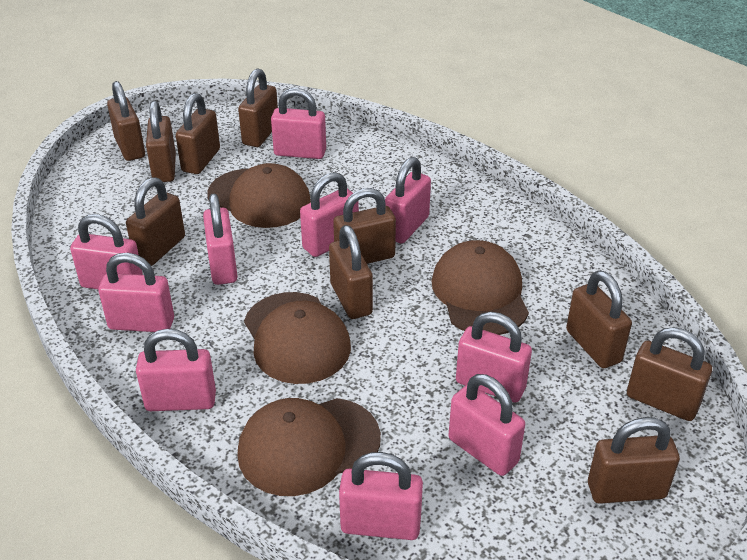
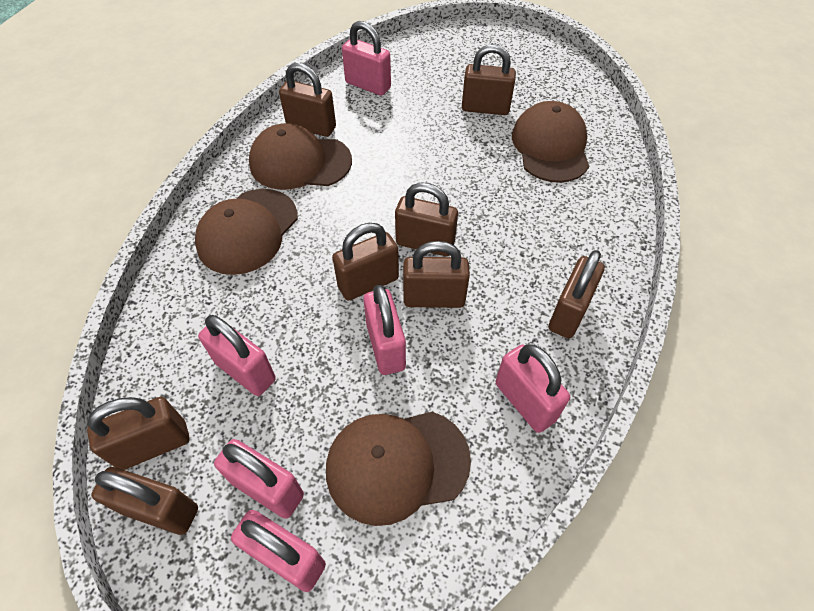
brown padlock: [107,81,145,161] [126,177,185,266] [146,101,176,182] [176,93,220,174] [238,68,278,147] [329,225,373,319] [333,188,396,264] [566,270,632,368] [588,417,680,504] [627,327,712,421] = 10 -> [87,397,189,470] [91,467,198,535] [279,63,336,137] [332,223,399,301] [395,182,458,256] [403,241,470,308] [462,44,516,115] [548,250,605,338] = 8
pink padlock: [70,214,143,289] [98,253,174,332] [136,329,216,411] [203,194,238,285] [271,88,326,159] [300,172,359,257] [339,452,423,540] [385,157,431,243] [449,374,525,476] [456,312,532,403] = 10 -> [198,315,276,396] [214,439,304,519] [231,510,326,592] [342,21,391,96] [363,284,406,375] [496,344,570,433] = 6

